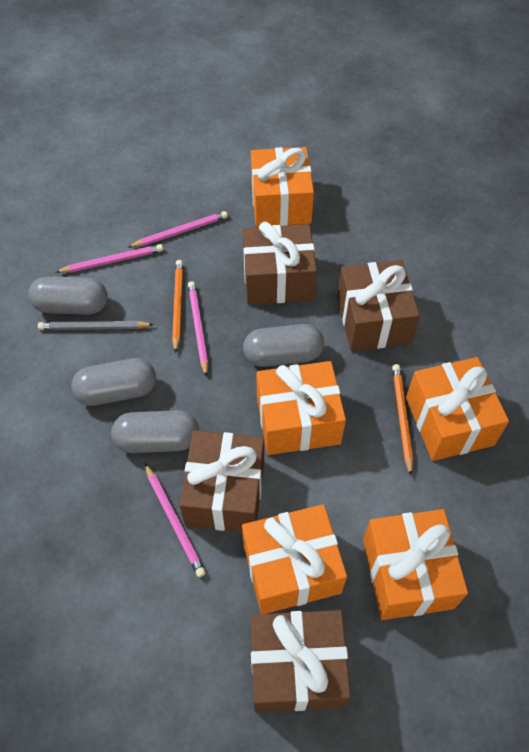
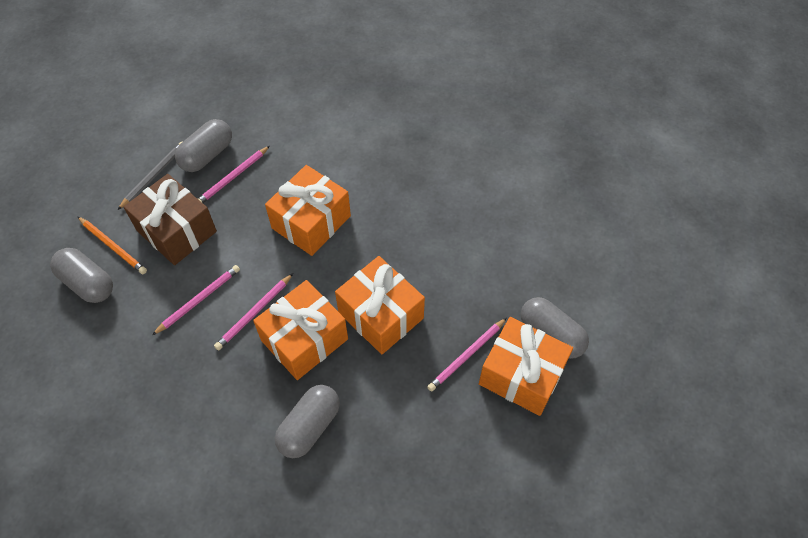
brown gift: [180,430,264,532] [243,222,317,305] [250,610,351,712] [337,260,420,351] = 4 -> [124,174,217,265] = 1
orange gift: [242,504,347,614] [251,147,314,227] [256,361,346,455] [363,509,468,620] [406,357,509,461] = 5 -> [253,280,348,380] [265,165,351,256] [335,256,425,354] [479,317,573,416] = 4
orange pencil: [172,260,183,353] [392,364,413,476] = 2 -> [77,216,147,274] = 1

